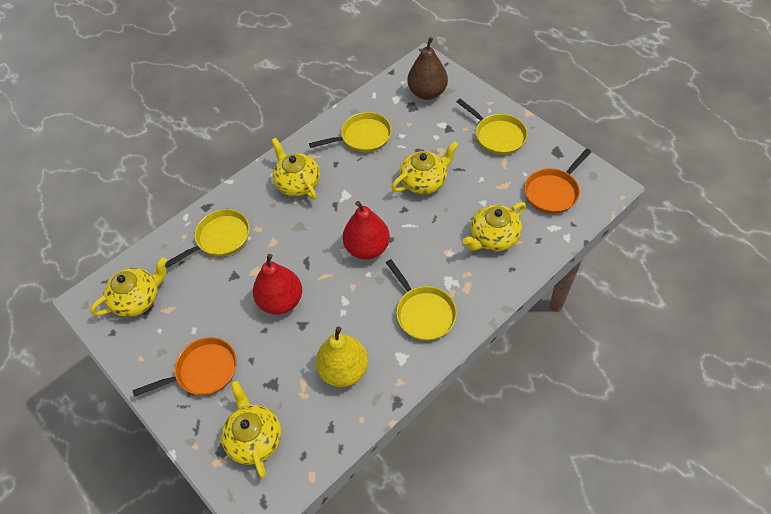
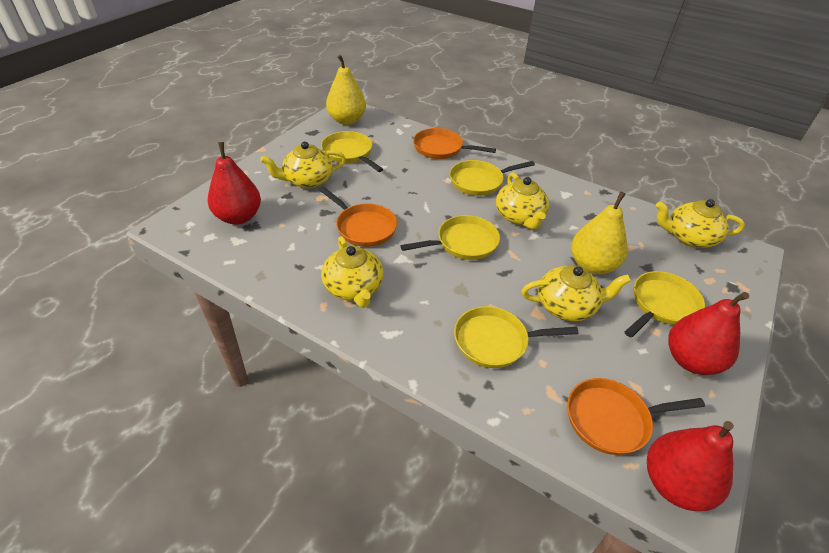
brown pear: [408,37,448,100] = 1 -> none = 0
orange pan: [132,337,237,397] [525,149,591,214] = 2 -> [319,186,397,247] [413,128,496,159] [567,378,705,455] = 3
red pear: [253,254,302,315] [343,201,390,260] = 2 -> [208,142,261,225] [647,421,734,511] [668,292,749,375] = 3
yellow pan: [165,209,250,268] [309,112,392,152] [386,259,457,341] [457,99,528,155] = 4 -> [321,131,383,172] [400,215,500,260] [450,160,535,196] [454,306,579,368] [625,271,705,337] = 5
yellow pear: [316,326,368,387] = 1 -> [326,55,366,125] [571,191,628,275] = 2

